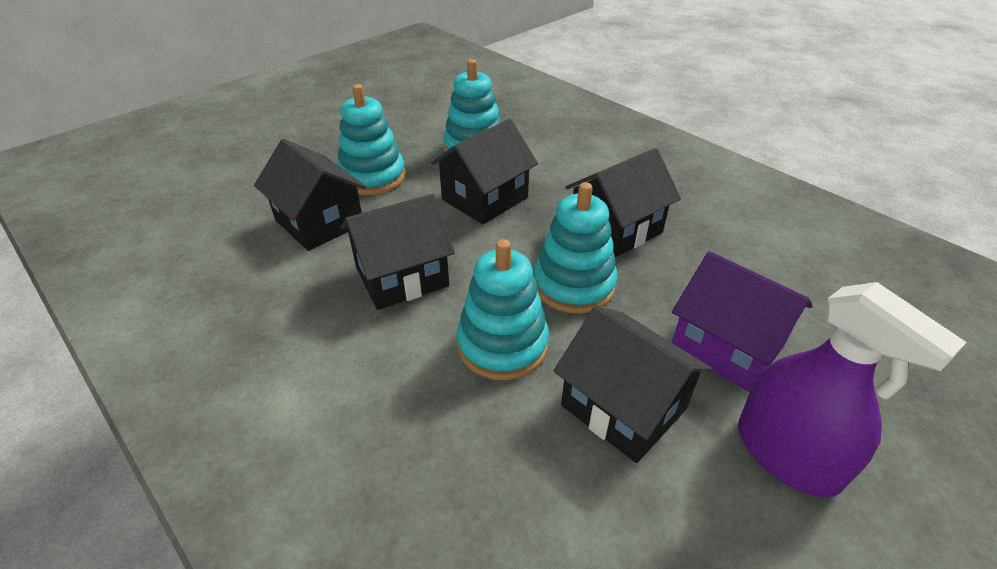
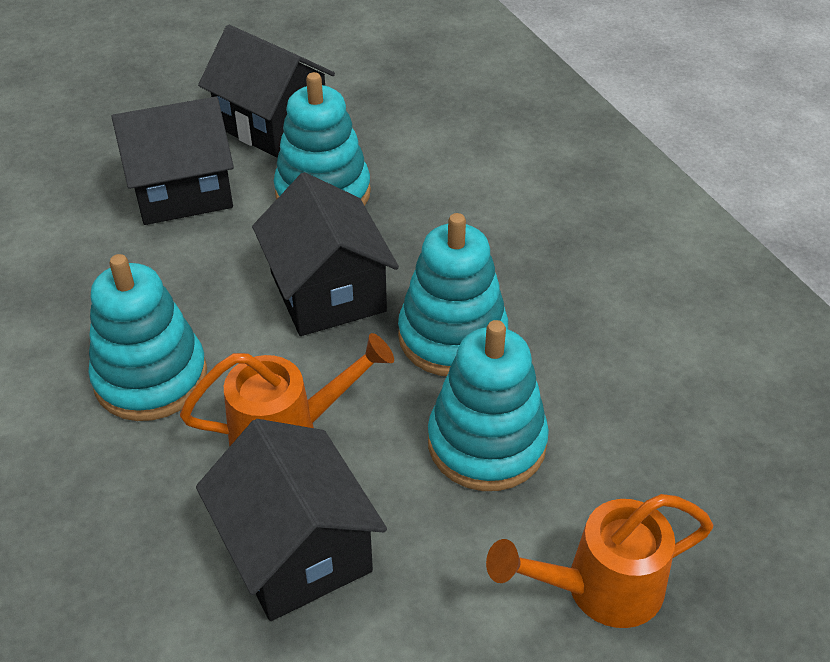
black house: [254,139,366,251] [341,194,455,310] [431,119,538,224] [554,306,712,463] [565,148,681,257] = 5 -> [112,97,234,225] [196,419,387,621] [198,25,335,157] [252,172,399,336] = 4
orange watering can: none = 0 -> [180,333,394,446] [486,494,713,628] = 2
purple house: [672,251,813,392] = 1 -> none = 0
purple spray bottle: [738,282,967,498] = 1 -> none = 0

